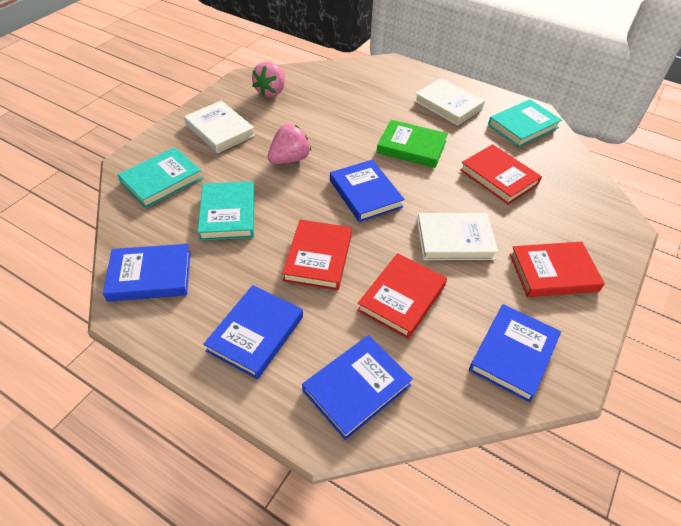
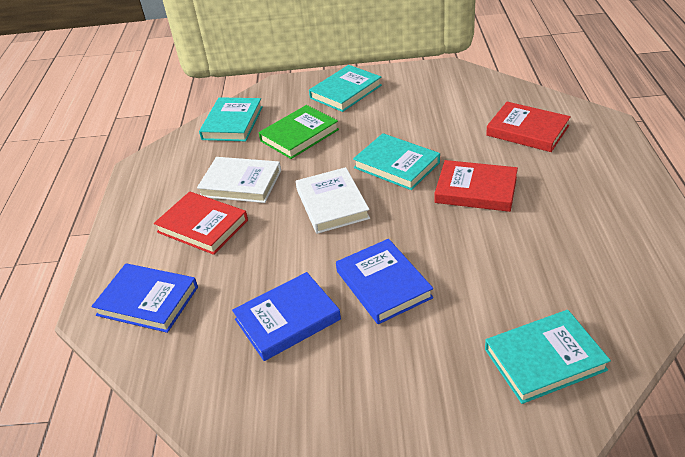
blue book: [103,244,191,302] [203,285,303,379] [302,335,413,440] [330,159,405,222] [469,304,561,403] = 5 -> [91,263,198,333] [232,272,341,361] [336,239,433,324] = 3
pink strawberry: [252,62,285,97] [268,124,311,164] = 2 -> none = 0
red book: [282,220,352,290] [357,253,447,339] [460,144,542,205] [510,242,605,297] = 4 -> [154,191,248,255] [435,160,518,212] [486,102,571,152] = 3
turquoise book: [117,147,203,208] [198,181,254,241] [488,99,562,147] = 3 -> [199,97,263,141] [309,65,382,112] [353,133,440,190] [485,310,611,404] = 4
white book: [184,101,255,153] [415,78,485,126] [417,213,498,260] = 3 -> [197,157,281,203] [296,167,370,234] = 2

